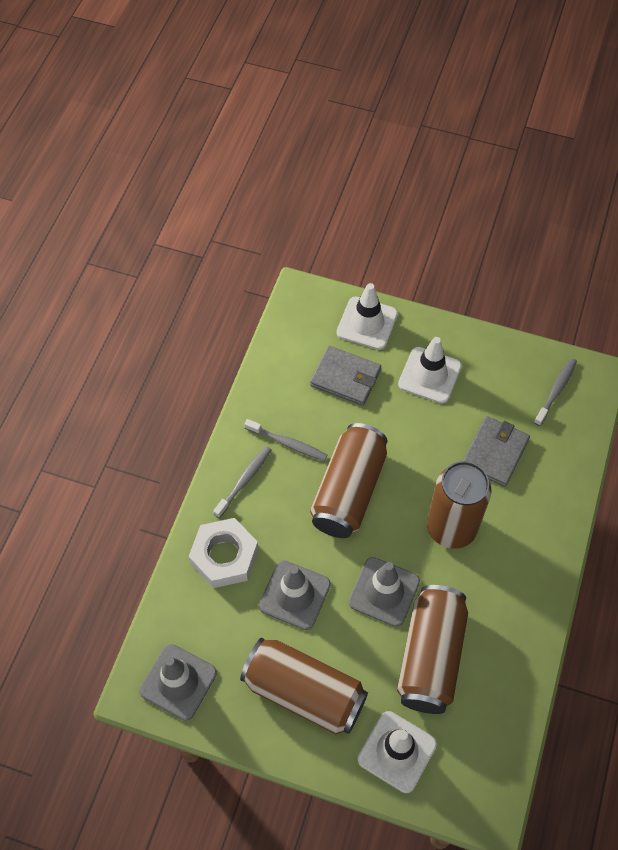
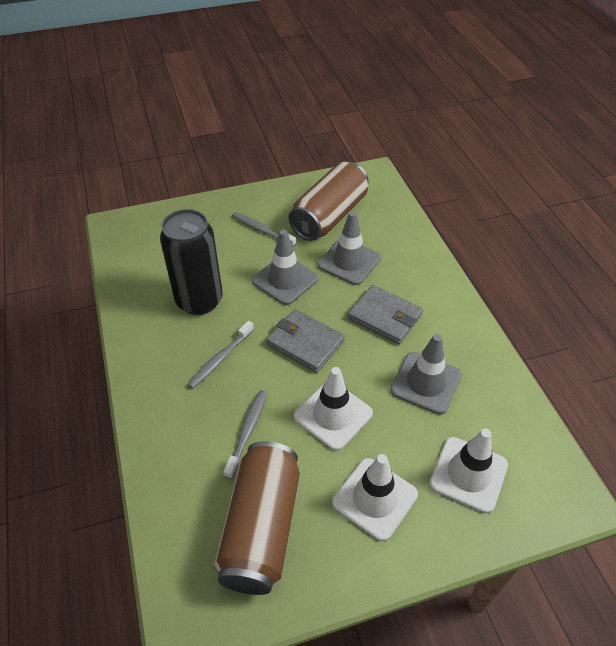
black can: none = 0 -> [160,209,223,315] = 1
brown can: [240,637,368,734] [310,423,388,538] [397,585,468,714] [427,461,492,549] = 4 -> [214,441,300,595] [289,162,368,241] = 2
white nut: [189,518,258,588] = 1 -> none = 0

